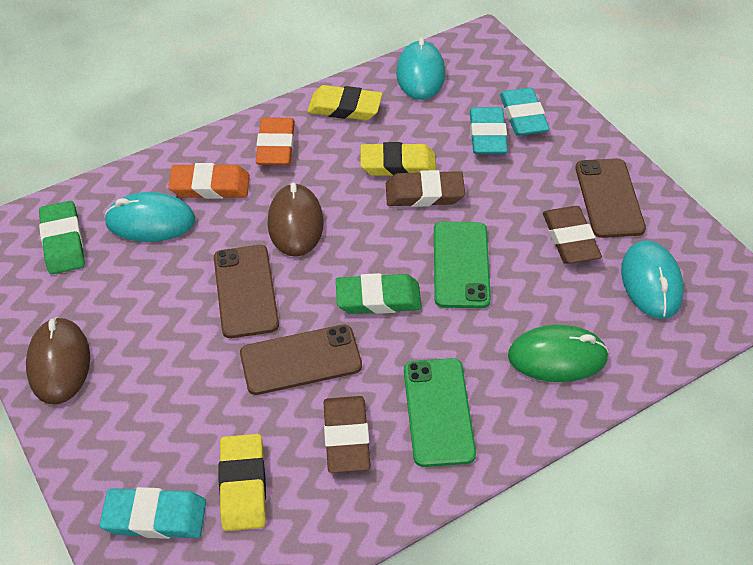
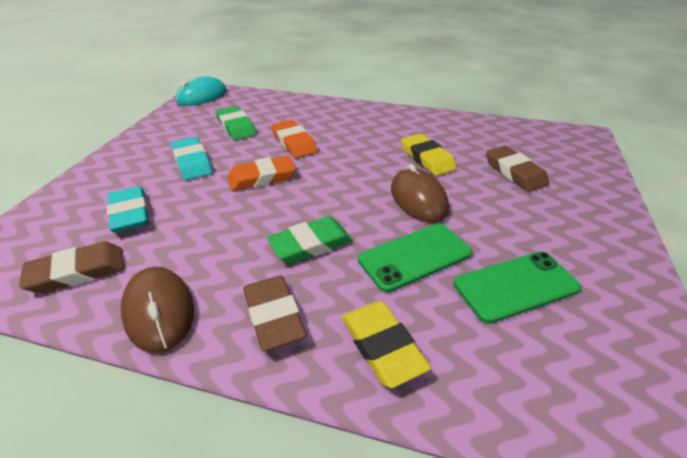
brown phone: [214,245,279,338] [240,325,362,395] [575,158,646,238] = 3 -> none = 0
green mouse: [508,325,609,382] = 1 -> none = 0
turquoise eraser: [99,487,206,539] [470,107,508,154] [500,88,550,136] = 3 -> [107,186,149,233] [171,137,212,180] = 2
turquoise mouse: [104,192,195,242] [396,37,445,100] [621,240,684,319] = 3 -> [175,76,227,106] = 1
yellow eraser: [219,434,266,531] [307,85,383,120] [360,142,436,176] = 3 -> [342,301,431,388] [401,134,457,176] = 2

